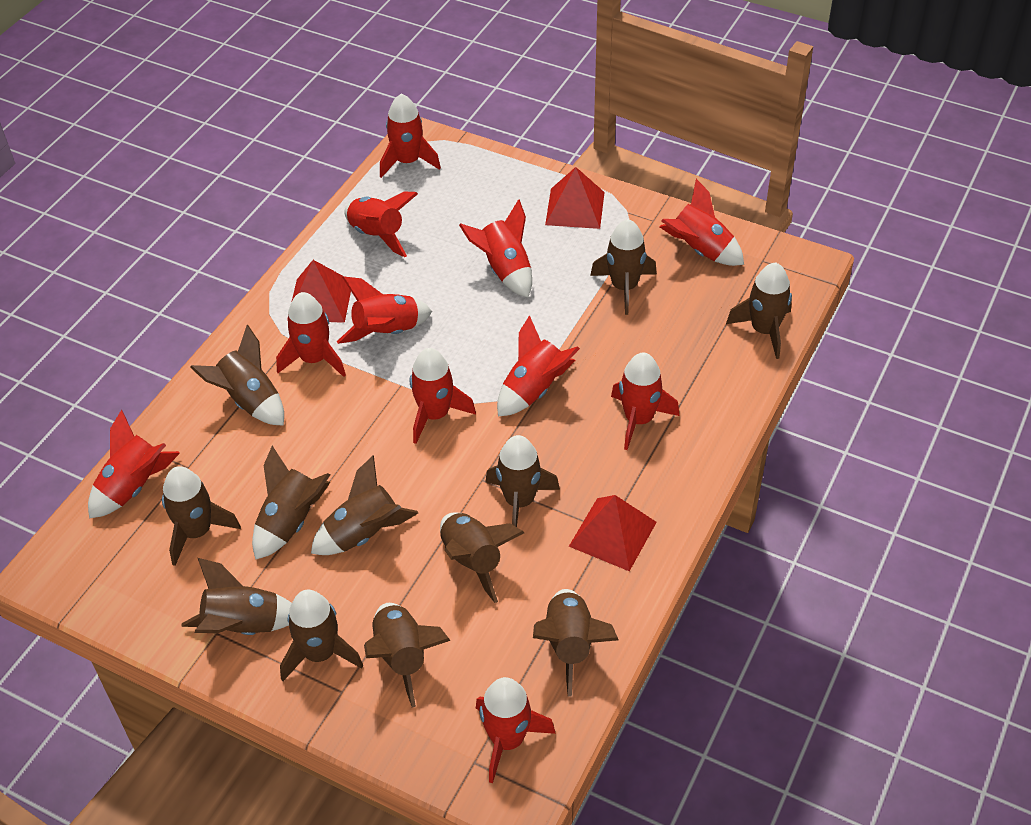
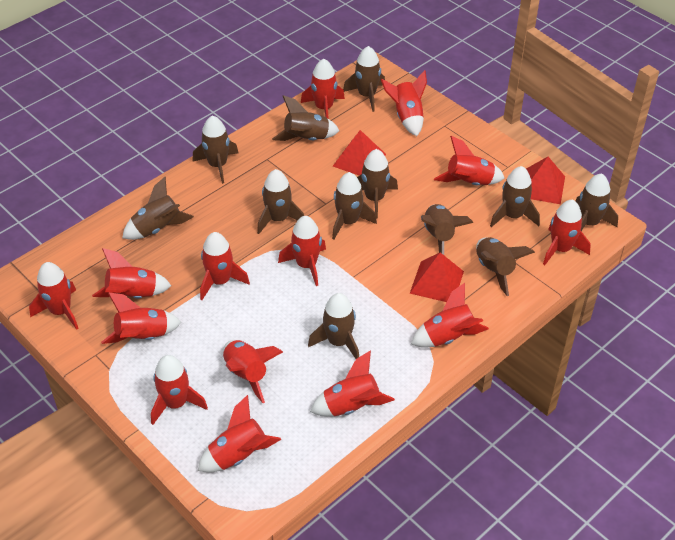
red rocket: [88,410,180,518] [276,292,346,377] [337,276,432,344] [344,192,418,257] [380,94,441,178] [410,348,476,444] [459,199,532,297] [476,677,556,783] [497,315,580,416] [611,352,679,450] [659,179,744,266] = 11 -> [29,262,79,330] [92,248,171,298] [101,292,181,344] [151,355,208,425] [198,395,281,473] [200,232,250,300] [223,340,283,403] [278,216,326,286] [301,59,345,118] [310,351,395,416] [381,70,427,136] [411,283,489,348] [434,136,504,185] [543,200,591,265] = 14

